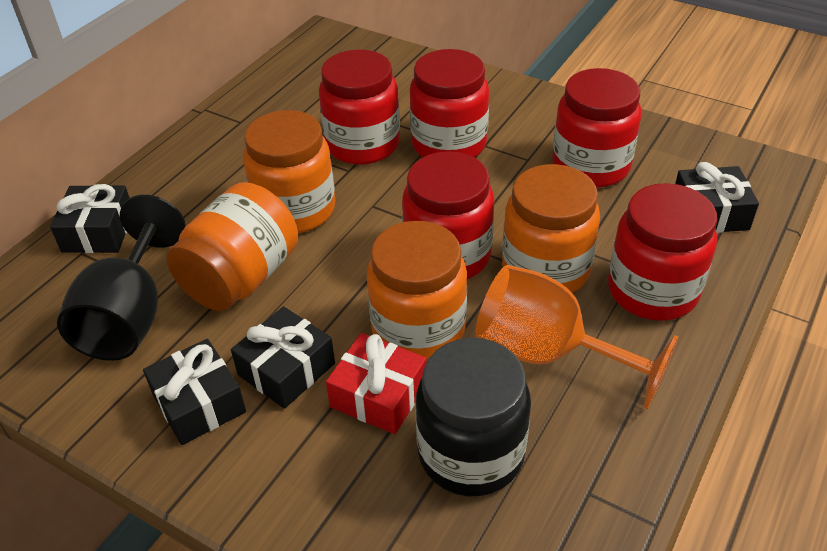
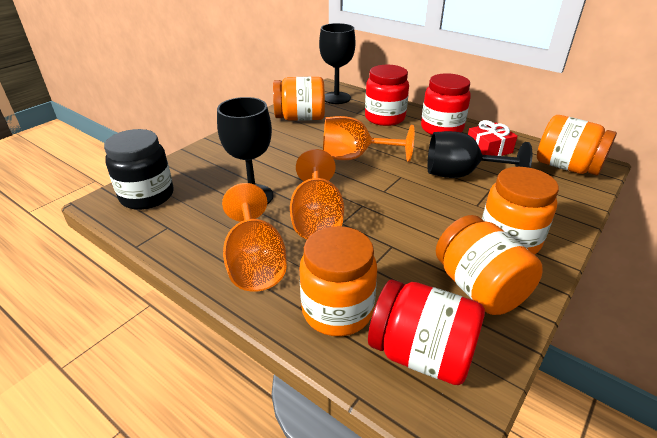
black gift: [50,184,130,253] [143,339,246,445] [231,307,335,409] [675,162,759,233] = 4 -> none = 0
black goblet: [57,195,186,361] = 1 -> [217,97,273,204] [319,23,355,104] [427,131,532,178] = 3
orange goblet: [476,265,678,410] = 1 -> [222,183,287,292] [290,149,344,239] [323,116,414,162] = 3
orange jar: [167,182,298,311] [243,110,335,233] [367,221,467,360] [502,164,600,293] = 4 -> [273,77,325,121] [300,226,377,336] [436,215,543,315] [482,167,559,255] [537,115,617,176] = 5
red jar: [319,49,400,165] [402,151,494,279] [410,49,489,158] [553,68,642,188] [608,183,717,321] = 5 -> [365,65,409,126] [368,280,485,385] [421,73,471,135] = 3

